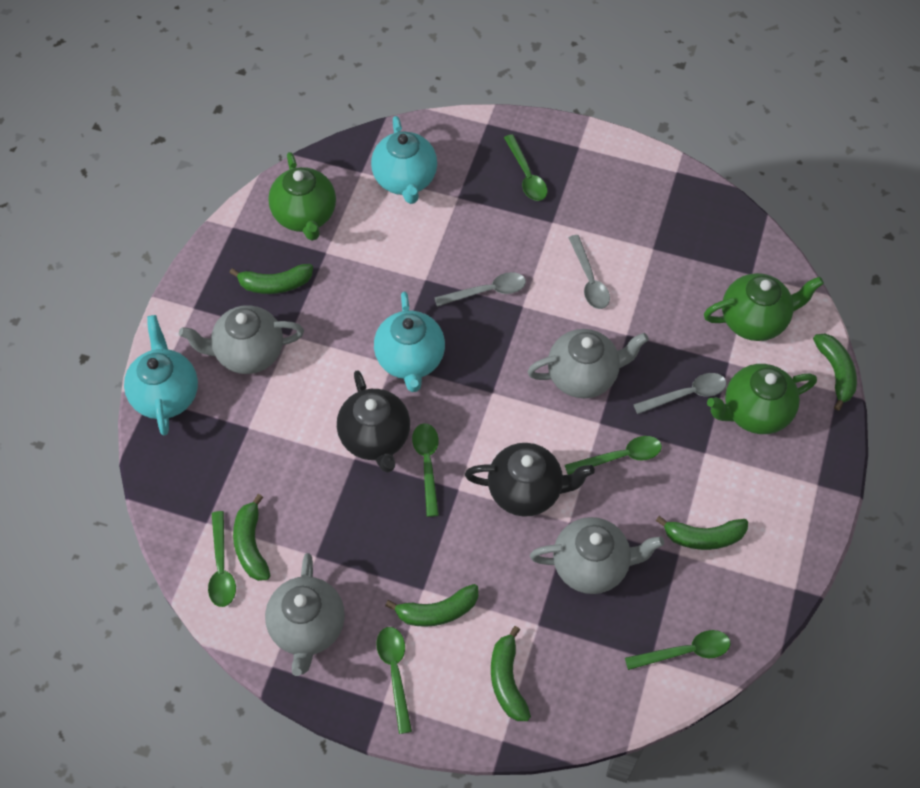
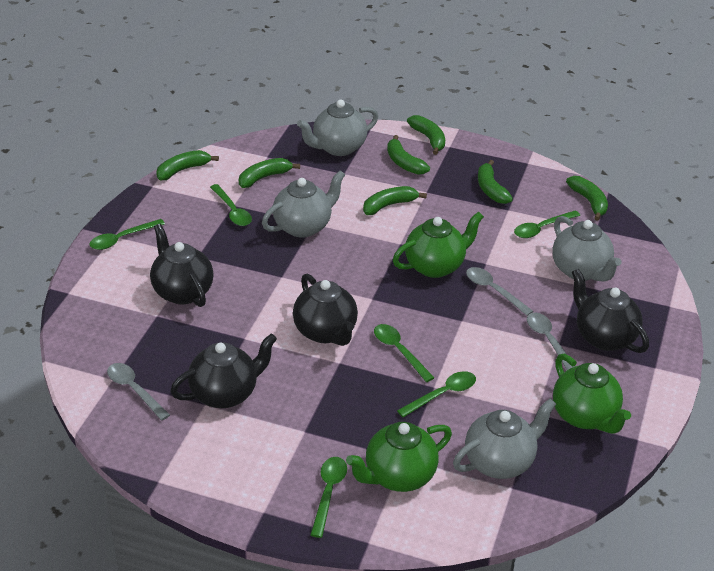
black teapot: [337,370,410,473] [465,443,595,517] = 2 -> [150,224,214,307] [170,334,277,408] [293,274,358,346] [572,269,649,353] = 4
green banana: [230,264,313,294] [233,494,271,581] [385,584,478,627] [491,626,531,721] [656,516,748,550] [813,334,857,411] = 6 -> [156,150,219,180] [239,158,300,188] [363,186,427,215] [387,135,430,175] [407,115,445,155] [478,160,513,204] [566,176,608,221] = 7
turquoise teapot: [124,315,198,436] [371,116,437,204] [374,292,445,392] = 3 -> none = 0

